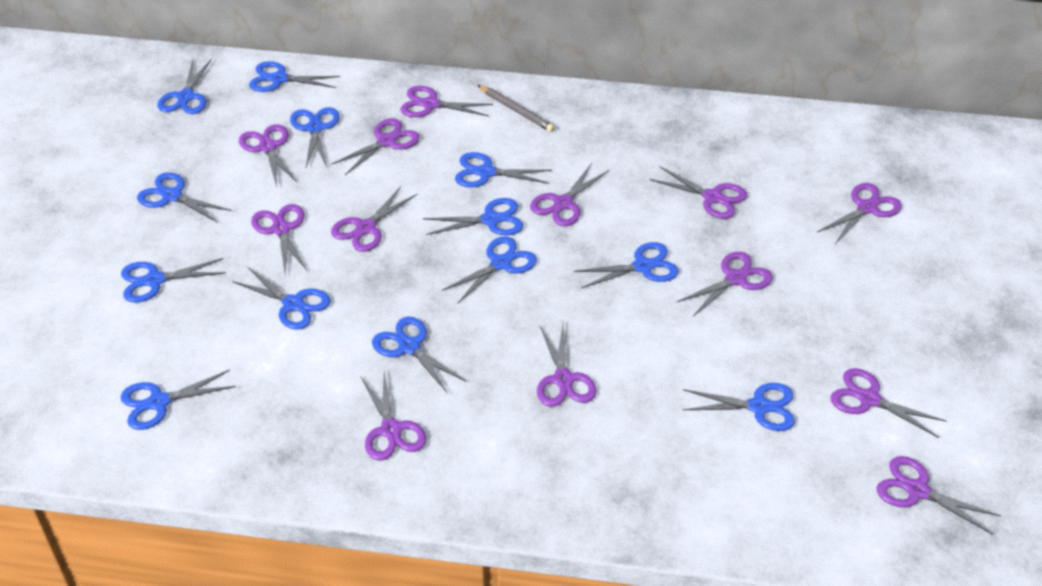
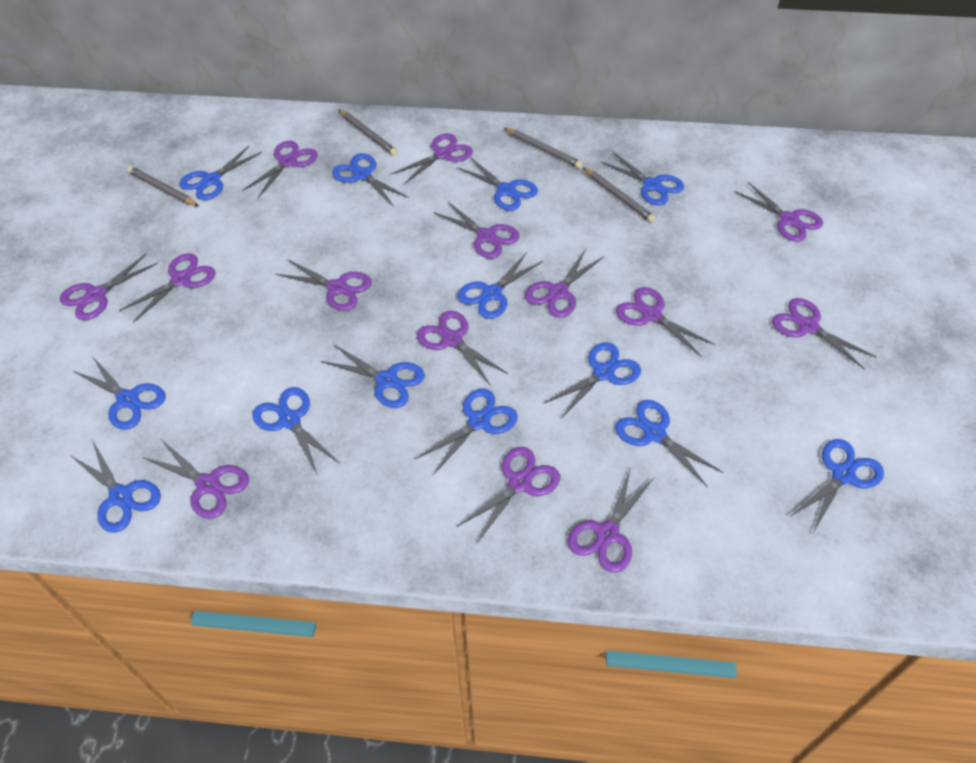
grey pencil: [478,85,555,132] = 1 -> [127,166,199,206] [339,110,398,156] [504,128,583,169] [583,168,656,223] = 4
purple scissors: [239,124,297,187] [251,204,308,273] [331,118,420,175] [331,186,418,252] [360,371,426,461] [400,86,493,117] [530,163,609,226] [537,325,597,407] [650,166,747,219] [677,252,773,316] [817,183,902,244] [831,368,947,438] [877,456,1001,535] = 13 -> [60,254,158,320] [119,253,216,323] [142,439,249,519] [242,141,318,198] [276,259,372,311] [391,133,473,184] [417,311,508,386] [434,201,520,259] [456,447,560,544] [525,249,603,318] [567,467,654,573] [616,287,715,357] [735,182,823,242] [772,298,877,370] = 14

